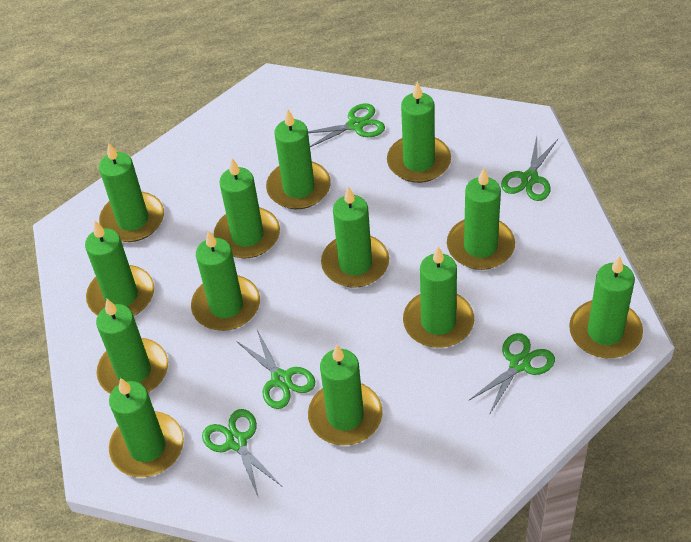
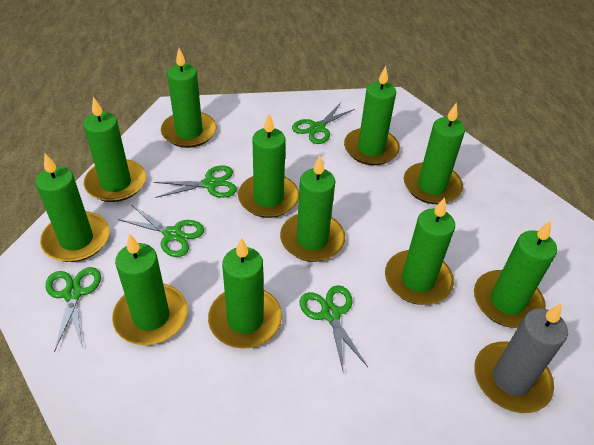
green candle: [85,221,154,316] [96,299,168,394] [99,143,164,242] [109,378,184,477] [191,230,260,331] [214,158,280,258] [266,109,331,209] [308,345,383,445] [321,186,389,288] [387,82,451,183] [403,246,474,348] [447,168,515,270] [569,256,643,358] = 13 -> [35,153,109,262] [83,97,146,202] [112,233,188,345] [161,48,217,148] [208,237,282,349] [238,114,299,218] [280,156,345,262] [344,66,400,165] [385,197,455,305] [404,102,465,204] [474,221,557,328] = 11
grey candle: none = 0 -> [474,303,568,413] = 1

